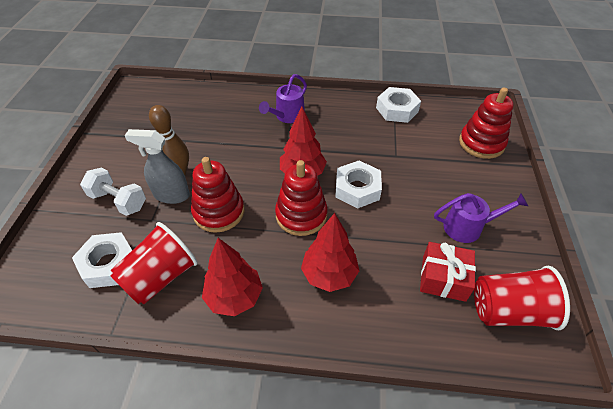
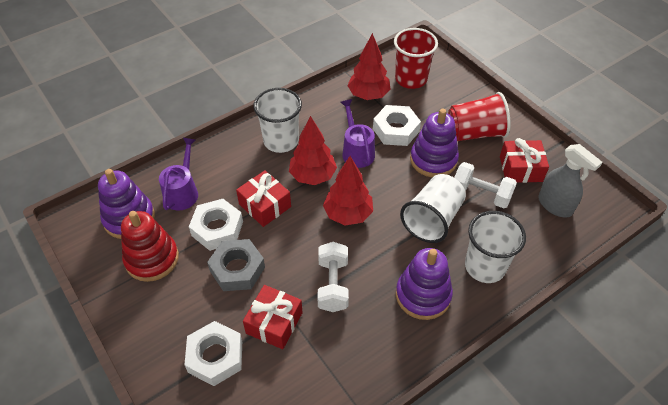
brown bowling pin: [149,105,189,175] = 1 -> none = 0
grey nut: none = 0 -> [207,239,265,291] = 1
purple stacking toy: none = 0 -> [98,169,155,239] [396,248,453,320] [410,109,459,178] = 3
red gift: [420,242,476,302] = 1 -> [236,170,291,227] [243,285,303,349] [500,138,549,183] = 3
red stacking toy: [191,157,244,233] [275,160,328,236] [459,88,514,159] = 3 -> [121,211,179,282] = 1
white cup: none = 0 -> [253,88,302,153] [400,174,466,243] [465,211,526,283] = 3
white dumbbell: [80,168,146,216] = 1 -> [318,242,349,312] [454,162,517,208] = 2

